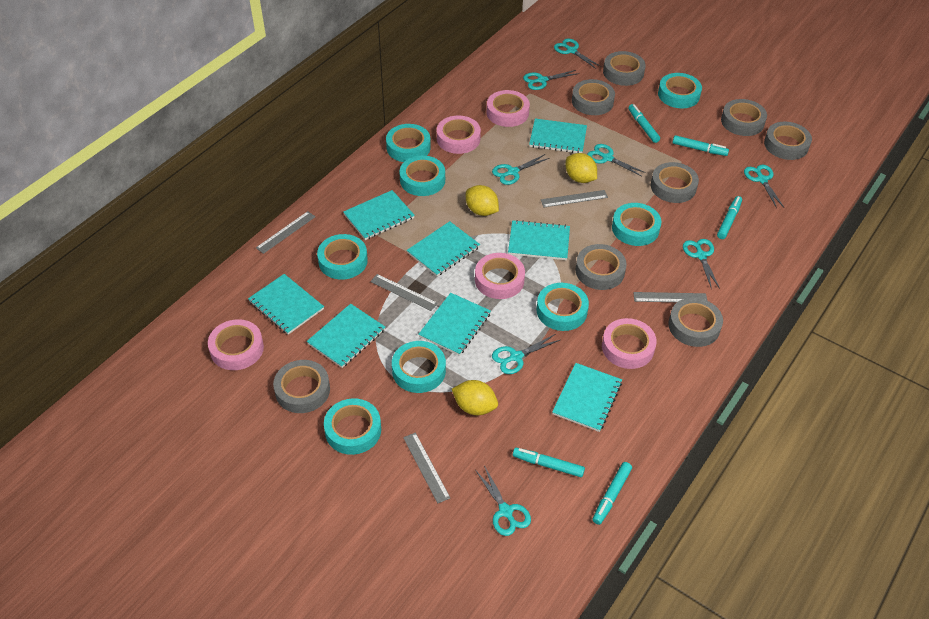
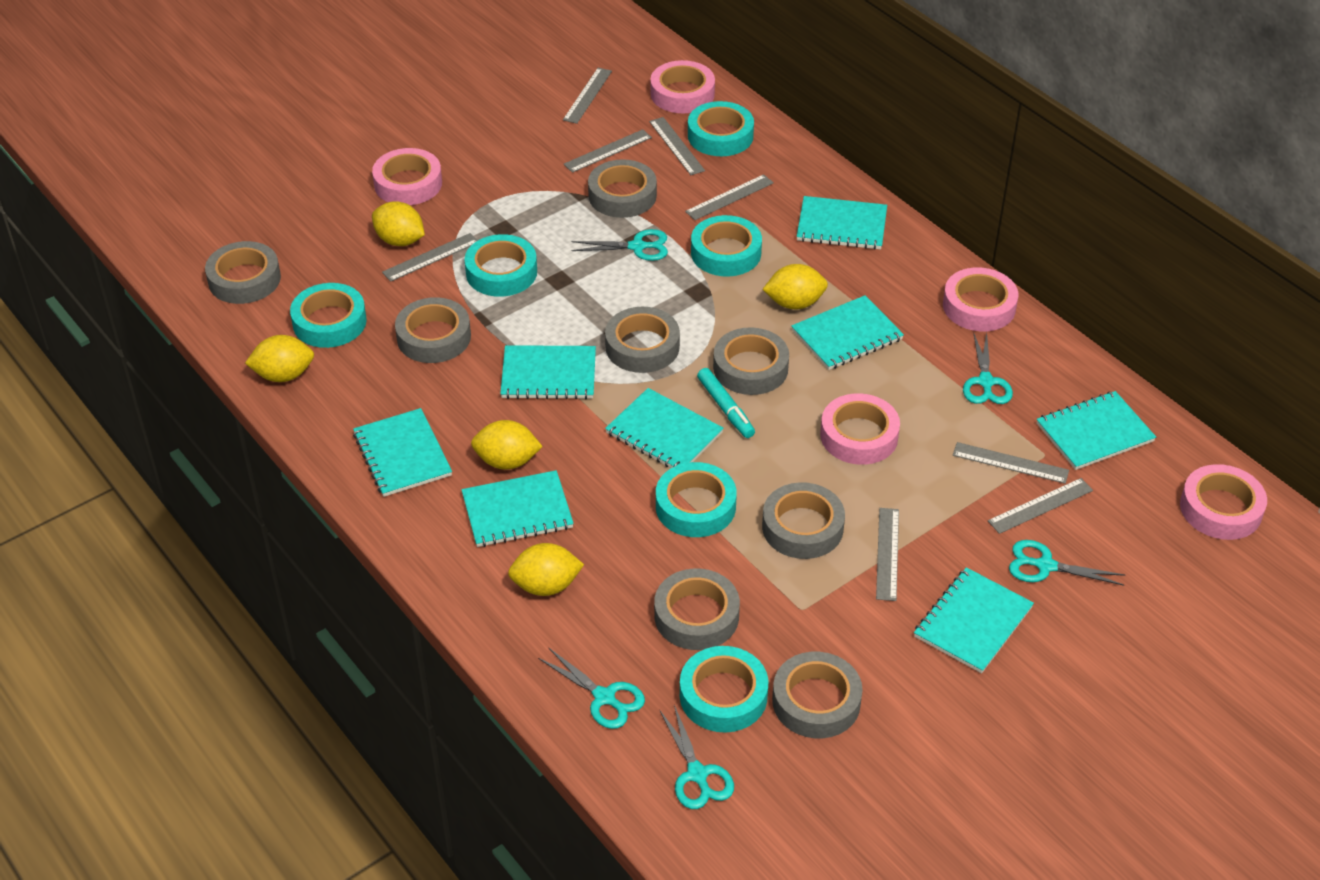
grey ruler: [256,211,315,254] [370,274,438,311] [403,433,450,503] [541,190,608,207] [633,292,707,302] = 5 -> [382,233,478,282] [563,68,612,124] [564,129,652,173] [649,117,705,175] [685,174,774,220] [876,508,899,601] [953,442,1069,484] [988,478,1093,534] = 8
turquoise marker: [513,448,585,477] [592,462,632,525] [628,104,660,143] [672,135,729,156] [717,196,742,239] = 5 -> [697,368,755,438] = 1
turquoise scissors: [475,465,531,536] [492,154,550,185] [492,334,560,374] [523,70,579,90] [554,38,601,69] [587,144,646,177] [683,239,720,289] [744,165,784,208] = 8 -> [538,648,645,729] [571,229,668,261] [659,705,734,809] [963,332,1013,404] [1009,540,1125,586] = 5
turquoise tape: [317,234,368,280] [324,398,381,455] [386,124,431,162] [392,341,446,393] [400,156,445,196] [536,283,589,331] [612,203,662,246] [658,73,702,108] = 8 -> [290,283,367,348] [465,234,537,297] [656,462,737,537] [680,646,768,732] [688,101,754,156] [691,215,762,276] = 6
yellow lemon: [452,380,498,415] [466,185,499,216] [566,153,597,183] = 3 -> [245,335,314,382] [372,201,425,246] [471,420,543,470] [508,543,584,596] [762,264,828,309] = 5

